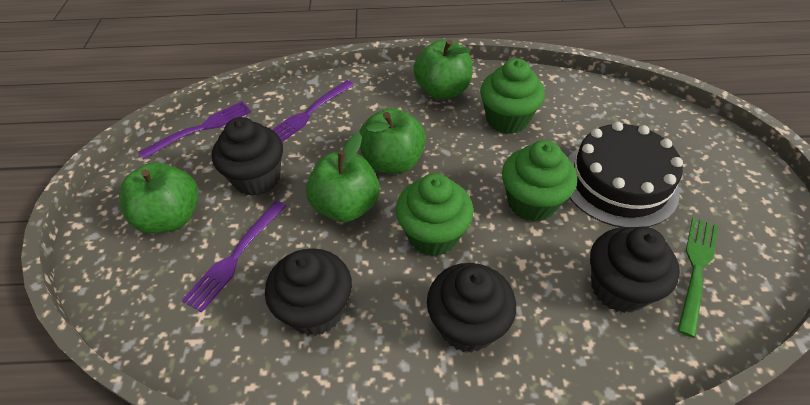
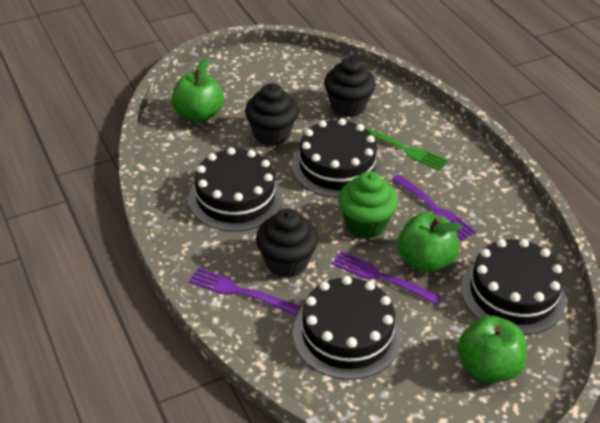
black cake: [568,122,683,227] = 1 -> [188,147,283,232] [292,118,382,198] [293,276,401,380] [461,239,566,335] = 4
black cupcake: [212,117,283,196] [265,248,352,336] [427,263,516,353] [590,227,680,313] = 4 -> [245,83,299,146] [256,209,318,278] [324,56,376,117] = 3
green apple: [119,162,199,234] [306,133,379,222] [359,108,426,174] [413,40,472,99] = 4 -> [172,58,224,123] [398,213,463,273] [458,316,527,383] = 3
green cupcake: [396,173,474,256] [480,58,545,134] [502,140,577,222] = 3 -> [338,171,398,238] = 1

